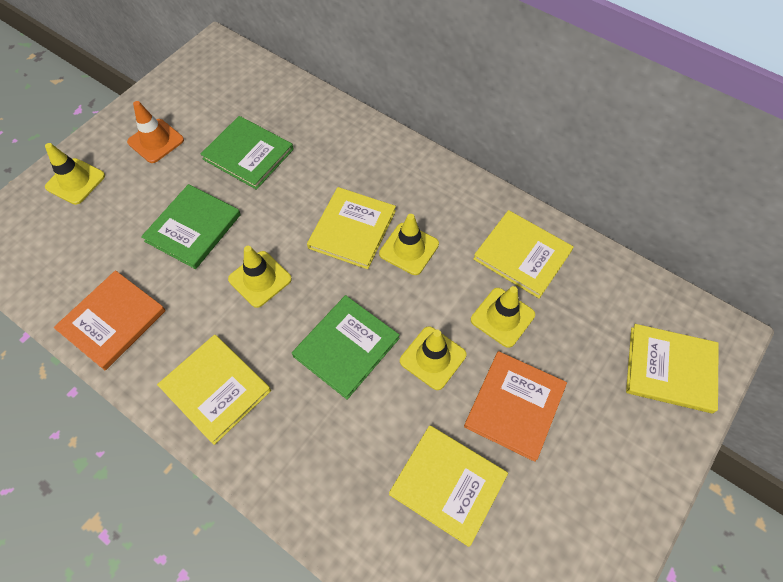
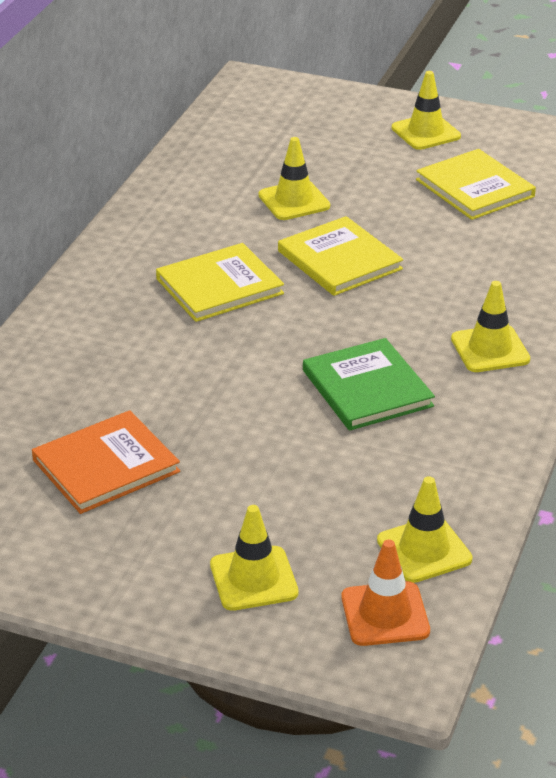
green book: [141,184,241,269] [201,116,294,190] [292,295,399,399] = 3 -> [303,338,435,431] = 1
orange book: [54,270,166,370] [464,351,567,462] = 2 -> [32,410,180,514] = 1
yellow book: [157,334,271,445] [307,187,396,269] [389,425,508,547] [473,210,574,298] [626,324,719,413] = 5 -> [156,243,284,322] [278,216,403,296] [416,149,536,220] = 3

